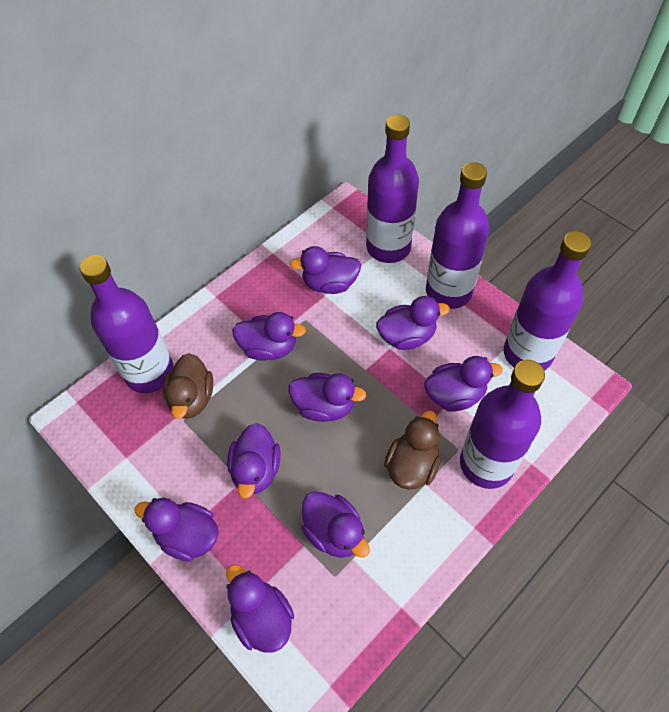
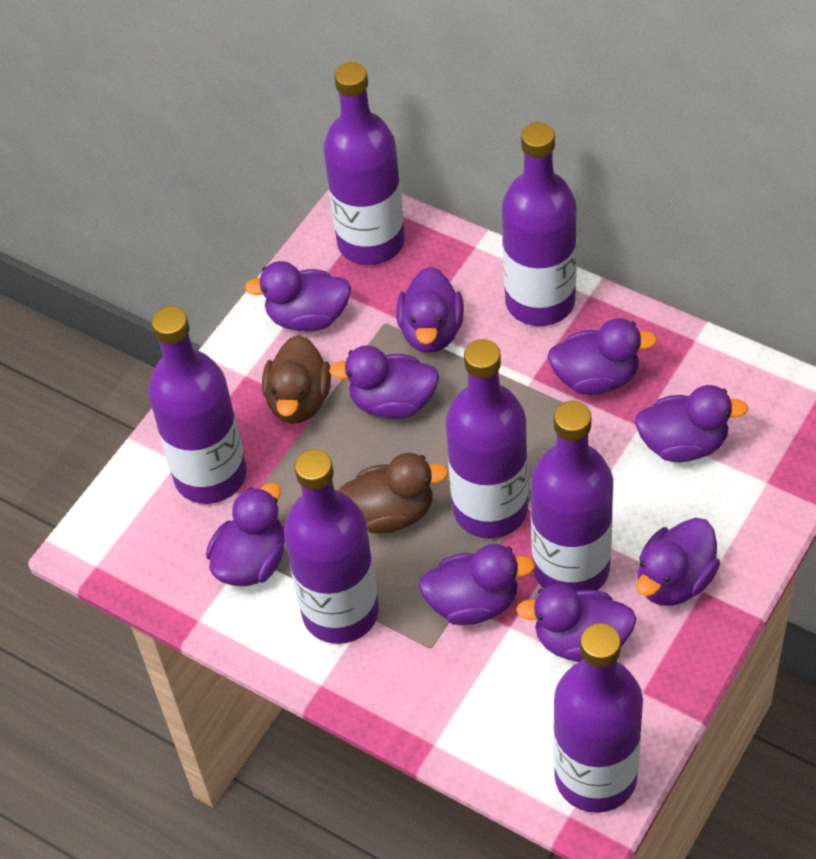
purple bottle: [80,255,174,393] [366,114,419,263] [426,162,490,309] [460,360,545,489] [504,231,591,371] = 5 -> [148,306,247,504] [284,449,379,644] [323,62,405,265] [446,339,529,538] [502,122,577,326] [531,401,613,591] [553,623,643,813] = 7

